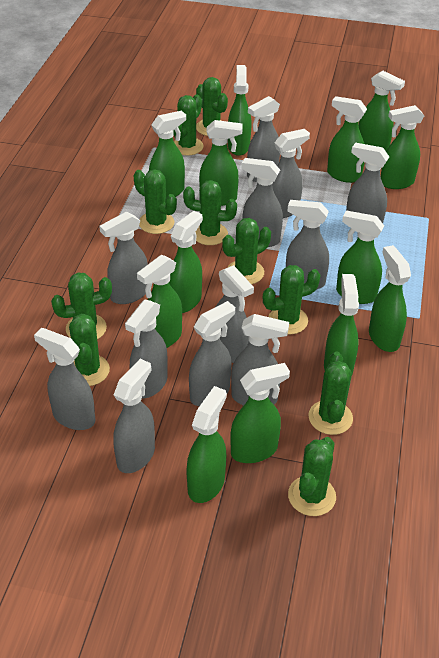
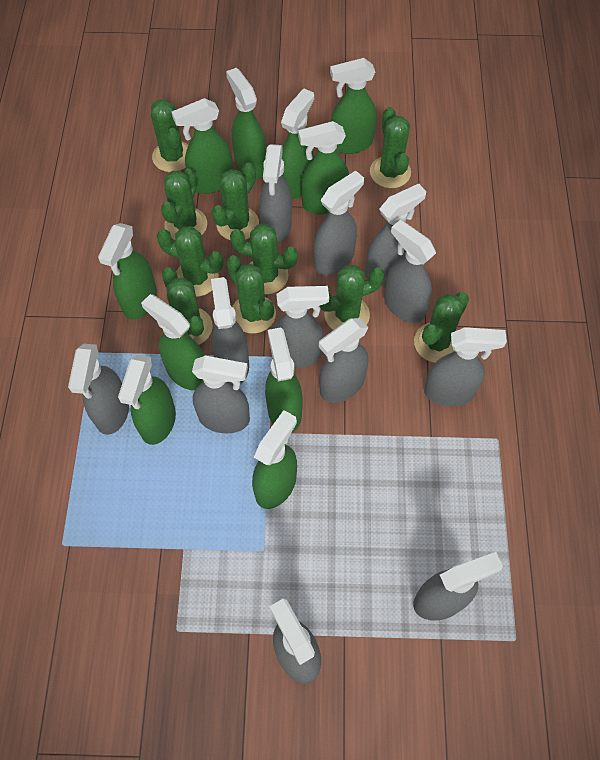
green spray bottle: [137,255,182,348] [149,111,186,197] [169,211,203,313] [186,386,227,503] [199,120,243,206] [228,65,251,156] [230,363,290,463] [324,274,359,374] [327,96,367,183] [336,210,384,304] [359,71,405,151] [369,245,411,352] [381,105,424,189] = 13 -> [98,223,157,319] [118,354,176,445] [141,294,205,391] [172,98,233,194] [226,68,266,179] [252,410,297,509] [265,327,303,432] [281,88,314,200] [298,121,349,214] [330,58,376,154] = 10

